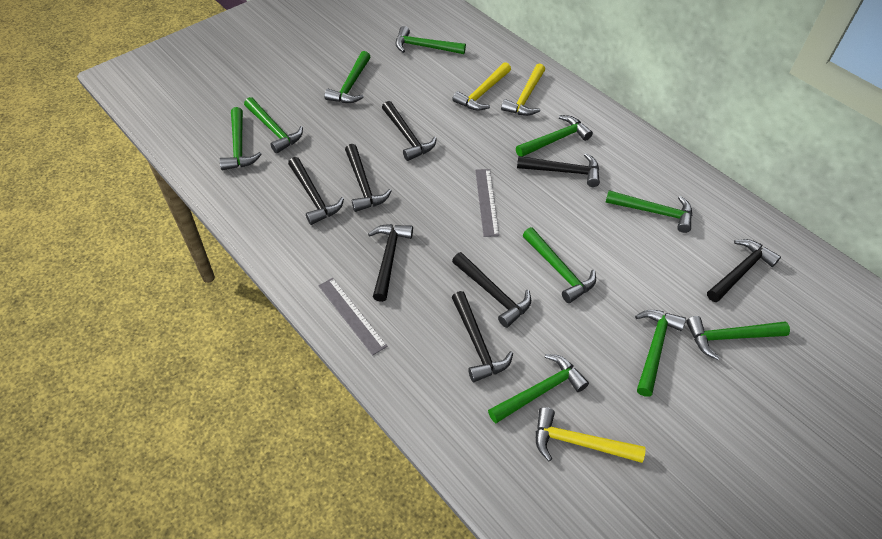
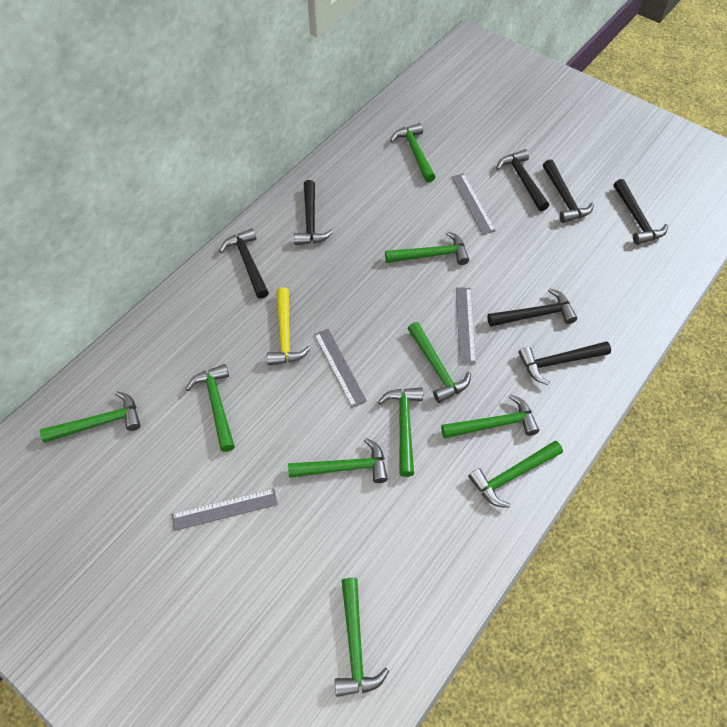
black hammer: [288,157,344,225] [345,144,391,212] [368,224,413,302] [382,101,437,161] [452,252,531,328] [452,291,513,382] [517,153,600,187] [707,239,781,302] = 8 -> [219,228,269,299] [294,180,333,245] [488,288,577,327] [496,149,549,211] [518,341,611,385] [543,159,594,223] [614,179,668,245] = 7
grey ruler: [319,278,387,355] [475,169,499,237] = 2 -> [171,488,278,531] [314,329,367,408] [452,174,496,234] [456,287,476,363] = 4
yellow hammer: [452,62,511,111] [501,64,545,116] [536,407,646,463] = 3 -> [267,287,311,366] = 1

